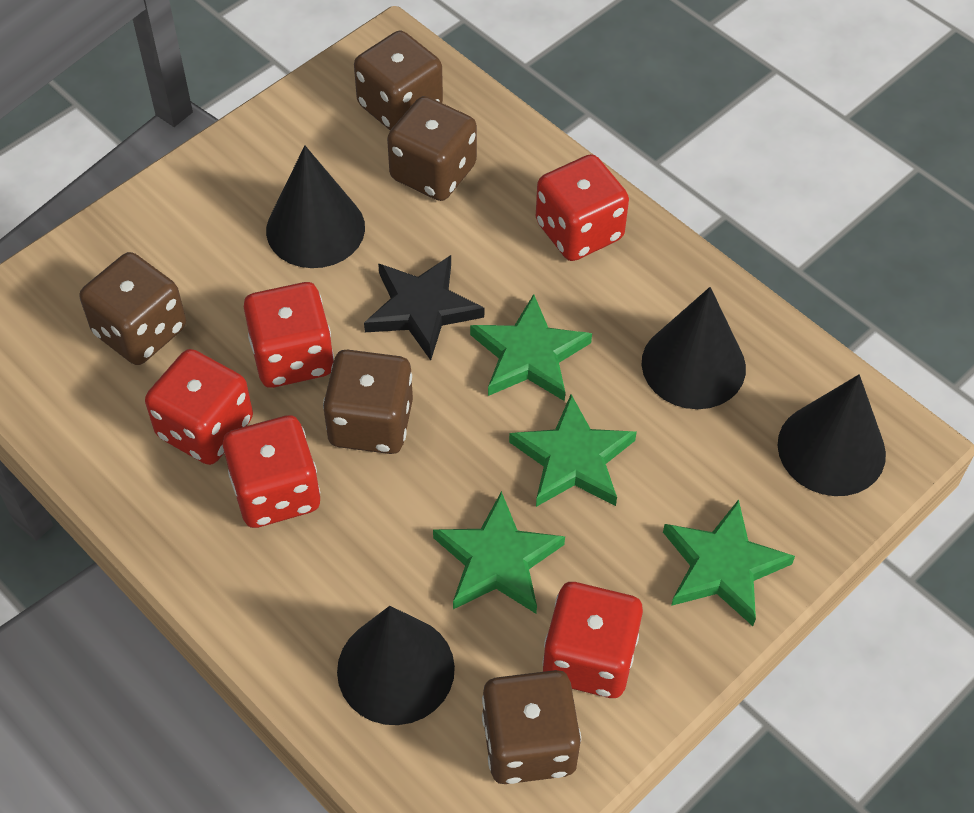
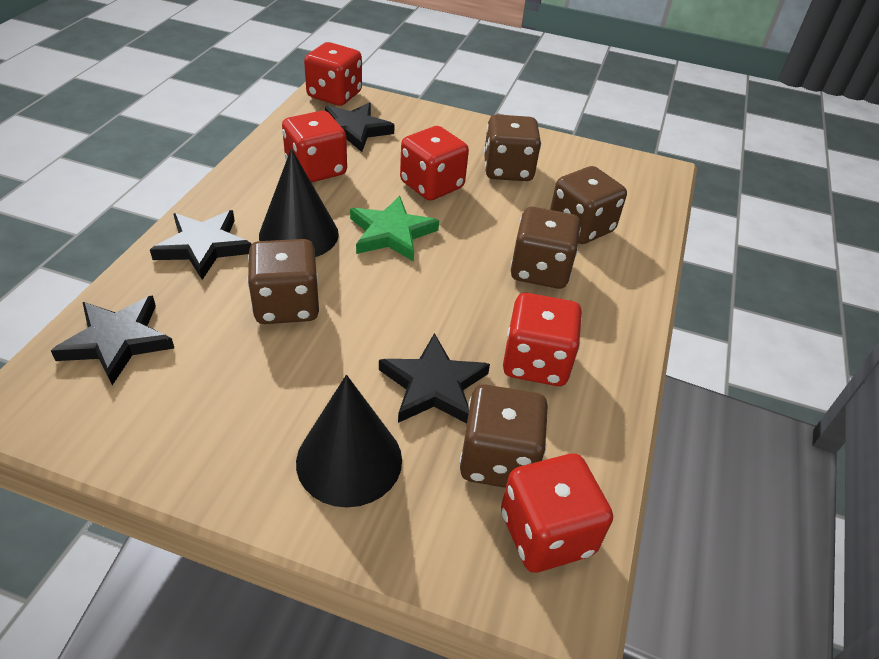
black cone: [266,146,365,268] [337,606,455,725] [642,287,746,409] [778,374,886,496] = 4 -> [259,148,339,257] [296,375,402,507] = 2
black star: [364,255,484,360] = 1 -> [51,296,174,385] [150,210,252,280] [325,103,395,152] [379,333,490,423] = 4
green star: [433,491,565,613] [470,294,592,401] [509,394,637,507] [663,499,795,626] = 4 -> [350,196,439,262] = 1

